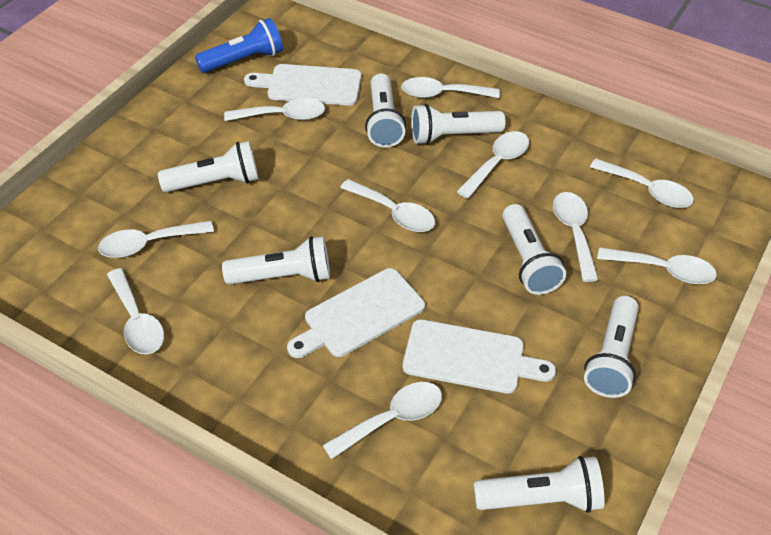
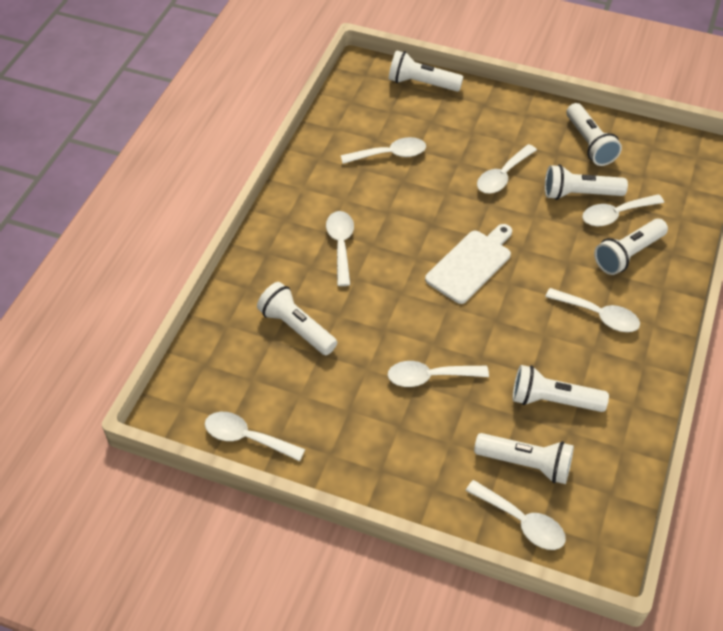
blue flashlight: [195,18,283,73] = 1 -> none = 0
white cutting board: [244,64,362,106] [287,268,425,358] [403,319,556,394] = 3 -> [425,224,512,304] = 1
white spoon: [98,221,214,258] [107,268,164,354] [224,98,325,121] [322,382,442,459] [340,179,435,232] [401,77,500,98] [457,131,529,199] [553,192,599,282] [590,159,694,208] [597,247,717,284] = 10 -> [205,412,305,461] [326,211,354,286] [341,137,426,164] [388,361,489,387] [465,480,566,550] [477,144,537,194] [545,288,640,332] [582,194,664,226] = 8

